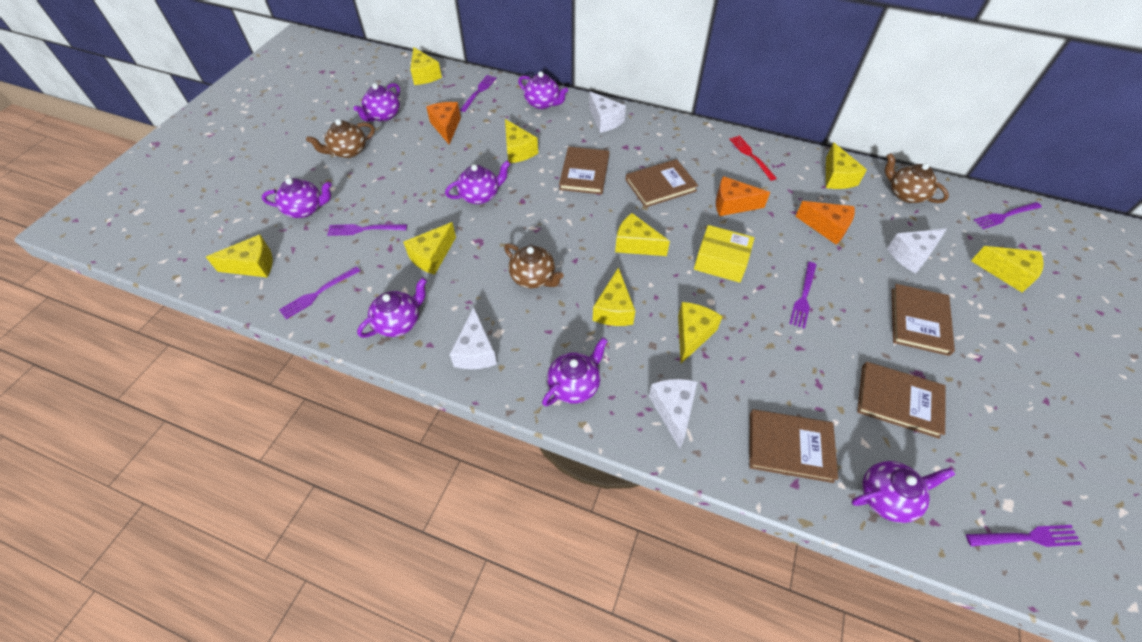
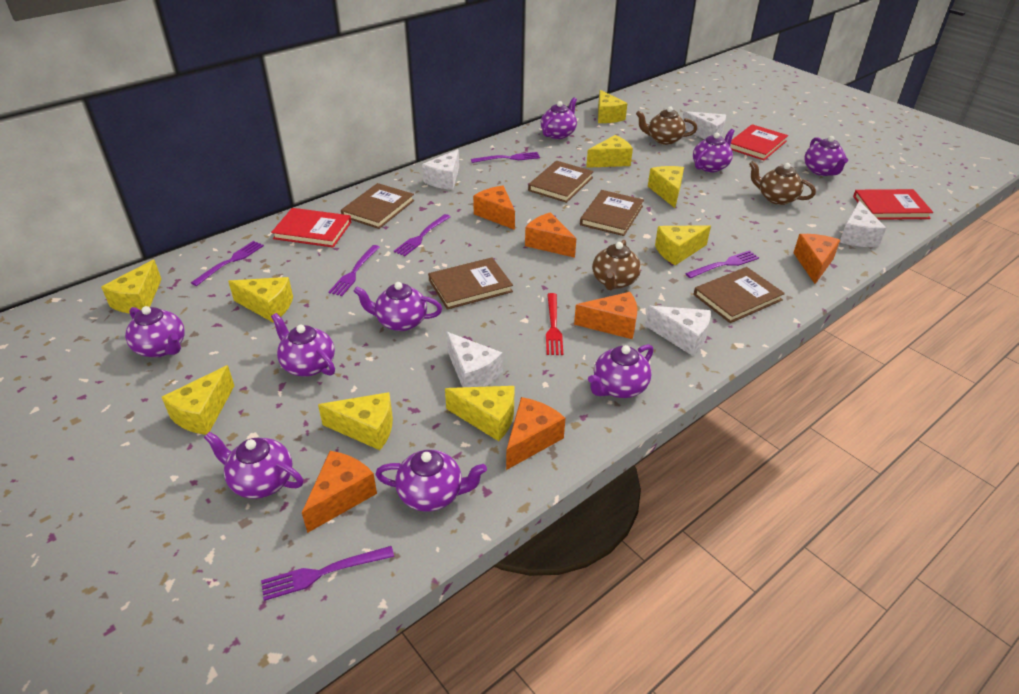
orange cheese: [426,102,461,145] [716,176,770,216] [795,201,855,245] = 3 -> [302,451,377,533] [473,186,515,230] [506,397,566,470] [525,212,576,258] [574,292,637,339] [793,234,840,284] = 6
purple teapot: [262,178,332,218] [354,83,400,122] [357,278,427,338] [445,161,510,204] [518,71,568,109] [542,338,608,406] [852,461,955,523] = 7 -> [125,306,185,357] [204,432,303,499] [271,313,335,377] [353,282,442,331] [375,450,487,512] [541,98,577,139] [588,344,654,398] [693,129,735,172] [804,136,848,176] = 9
red book: none = 0 -> [271,208,351,247] [730,124,788,160] [853,189,933,220] = 3
white cheese: [450,307,497,369] [589,91,626,133] [649,379,698,449] [887,229,947,274] = 4 -> [422,149,459,190] [446,332,503,387] [645,306,711,356] [682,111,726,139] [840,201,886,247] = 5
yellow box: [694,225,754,283] = 1 -> none = 0

